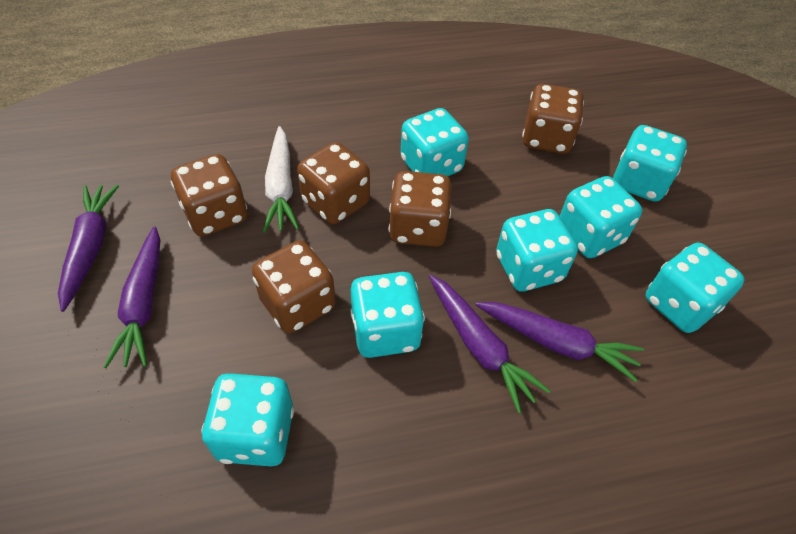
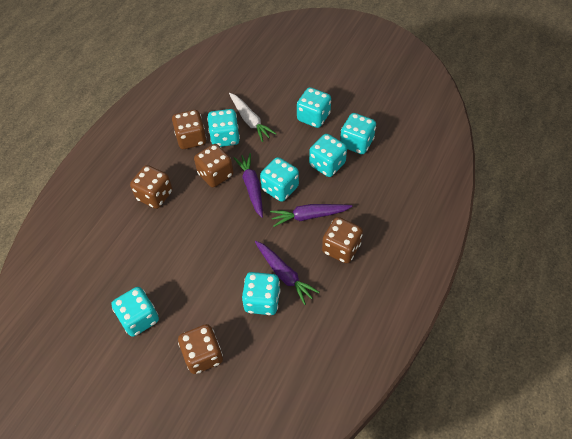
purple carrot: [58,184,119,312] [104,226,160,368] [429,275,550,413] [476,302,644,382] = 4 -> [233,153,263,218] [255,241,320,305] [270,204,352,227] = 3

